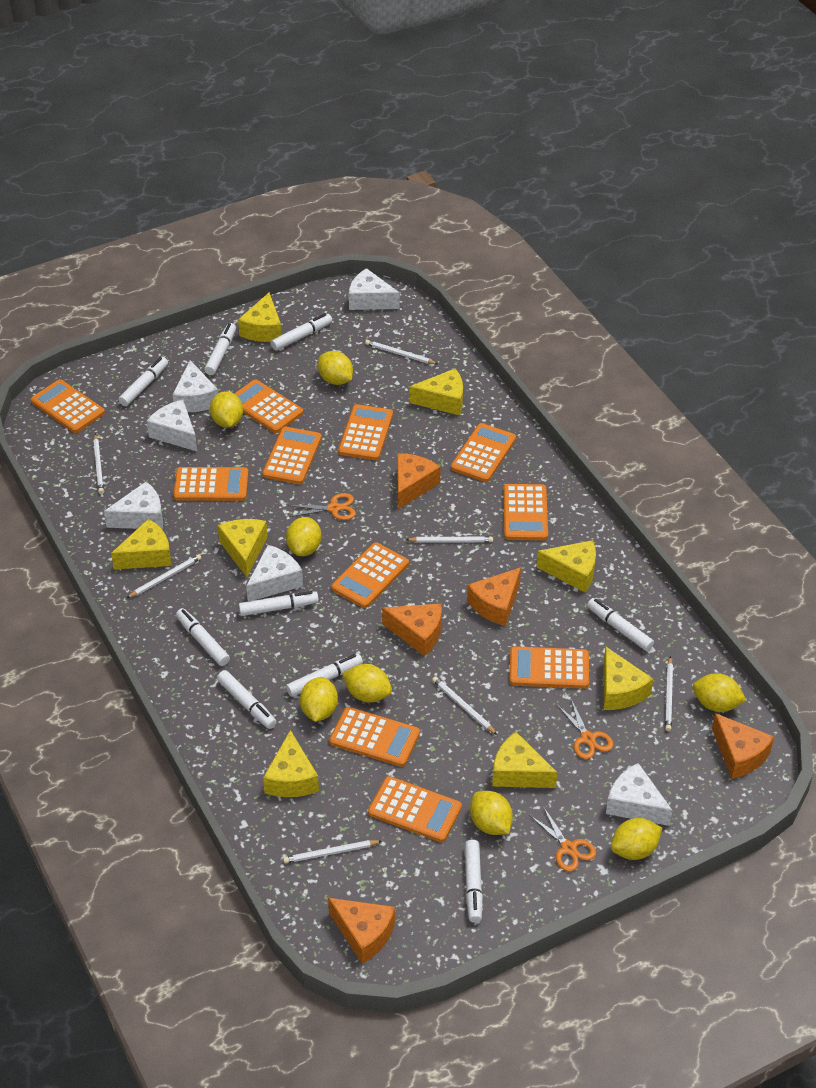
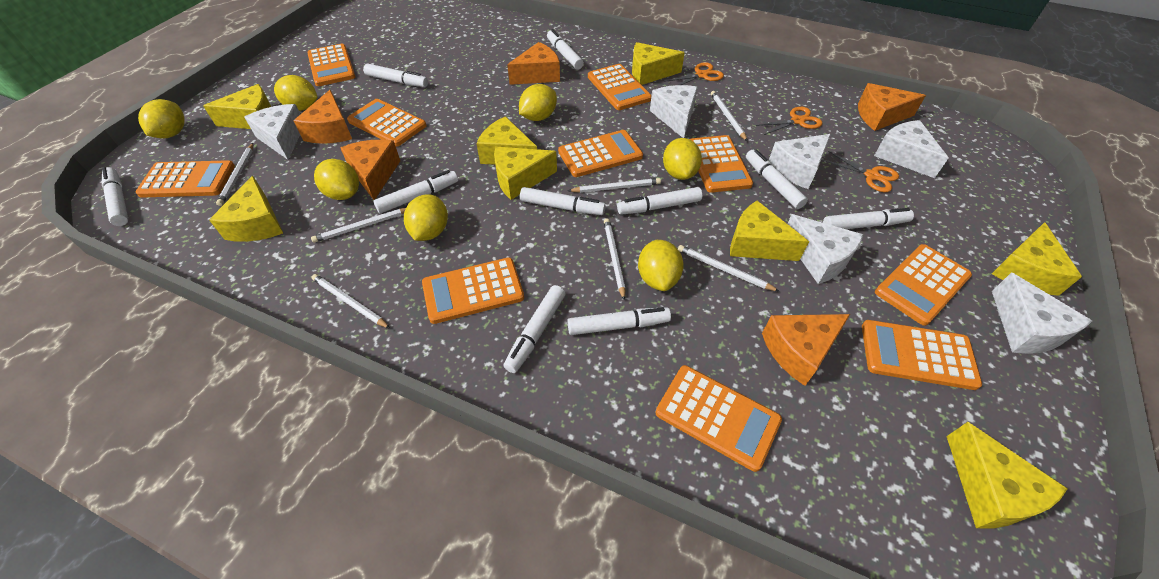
orange calculator: [31,379,105,433] [173,467,249,501] [234,379,303,433] [262,427,322,484] [329,707,420,767] [331,542,409,608] [338,404,393,460] [368,776,462,842] [451,423,516,482] [503,484,548,540] [509,646,589,689] = 11 -> [136,160,235,198] [307,44,355,86] [347,99,426,147] [422,257,524,324] [558,130,643,177] [588,64,652,110] [656,365,782,472] [690,135,753,193] [862,320,982,390] [875,244,972,326] = 10
white marker: [118,357,168,406] [176,608,230,666] [204,323,236,375] [217,670,277,729] [239,591,319,616] [271,313,332,350] [286,653,363,697] [465,840,483,923] [587,598,654,651] = 9 -> [102,167,128,226] [363,64,428,87] [373,170,458,213] [504,285,566,373] [520,187,606,215] [547,29,584,70] [567,307,671,335] [617,187,702,215] [746,149,808,209] [823,208,914,229] = 10
yellow lemon: [210,391,243,428] [286,517,321,556] [300,677,338,722] [318,351,353,385] [342,664,392,703] [470,791,513,835] [611,818,662,860] [692,673,746,712] = 8 -> [138,99,185,138] [274,75,318,111] [314,159,359,200] [404,194,448,241] [519,84,557,121] [638,240,684,291] [663,138,702,180] = 7

